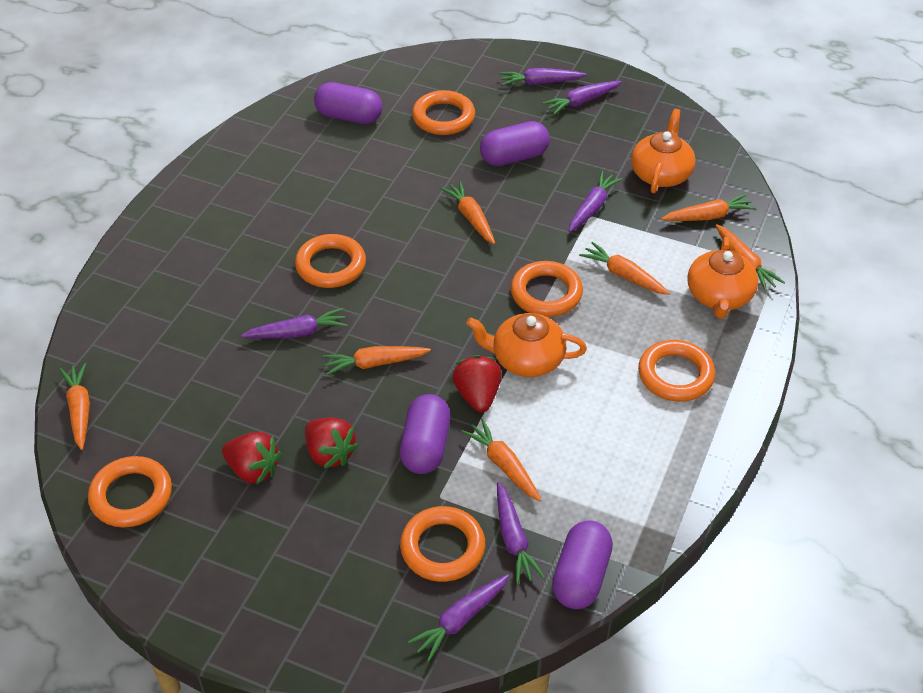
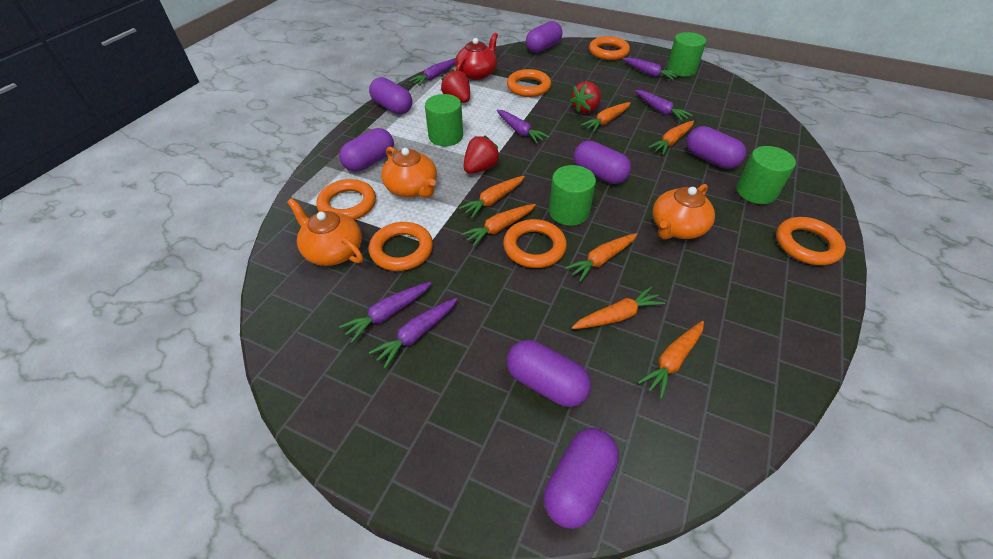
green cylinder: none = 0 -> [425,94,463,146] [549,165,596,226] [667,32,706,77] [736,146,796,204] = 4
purple capsule: [314,82,382,124] [400,394,450,474] [480,121,550,166] [552,520,613,609] = 4 -> [339,128,394,172] [369,77,412,115] [507,340,591,407] [526,21,562,53] [544,428,619,529] [573,141,631,184] [686,126,746,169] = 7
red teapot: none = 0 -> [455,33,498,80] = 1

